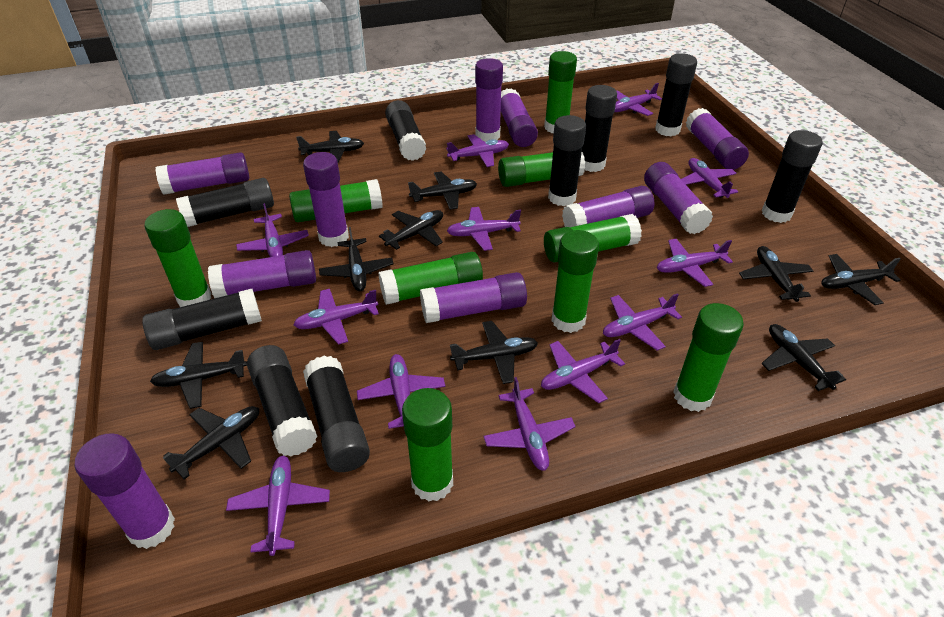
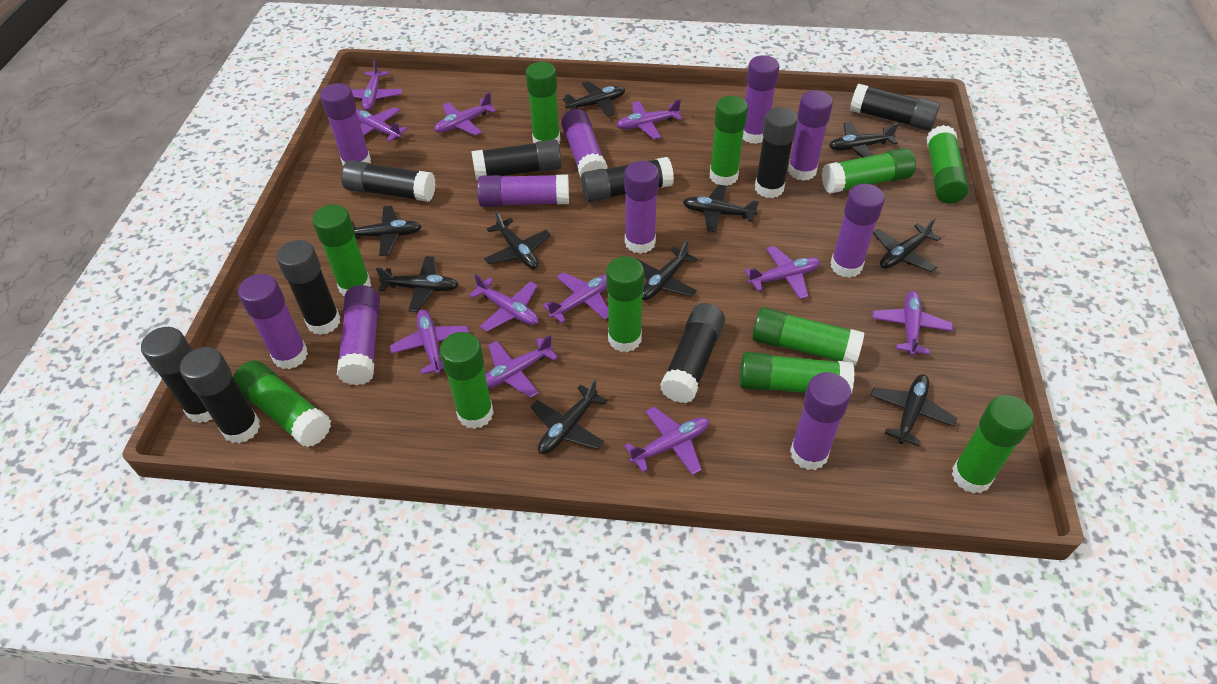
green glue stick: [145,209,212,307] [289,179,383,222] [378,252,483,305] [402,388,453,502] [498,152,585,187] [544,51,577,133] [544,214,642,263] [551,230,599,333] [673,303,744,412] = 9 -> [233,361,331,447] [312,205,371,296] [440,332,494,429] [526,62,560,144] [606,256,644,352] [710,96,748,186] [739,352,855,394] [752,307,865,366] [822,148,916,194] [926,125,969,204] [952,395,1034,494] = 11
purple plane: [226,456,330,556] [236,203,309,257] [293,289,379,345] [357,354,445,429] [446,134,509,167] [447,207,521,251] [483,377,576,471] [541,339,625,403] [603,293,682,351] [615,83,662,116] [657,239,733,287] [681,158,738,198] = 12 -> [351,60,402,111] [356,107,408,142] [390,310,469,374] [434,92,496,136] [469,273,539,332] [485,335,558,398] [542,272,609,323] [616,99,682,139] [624,407,709,475] [745,246,821,299] [872,291,953,356] = 11

